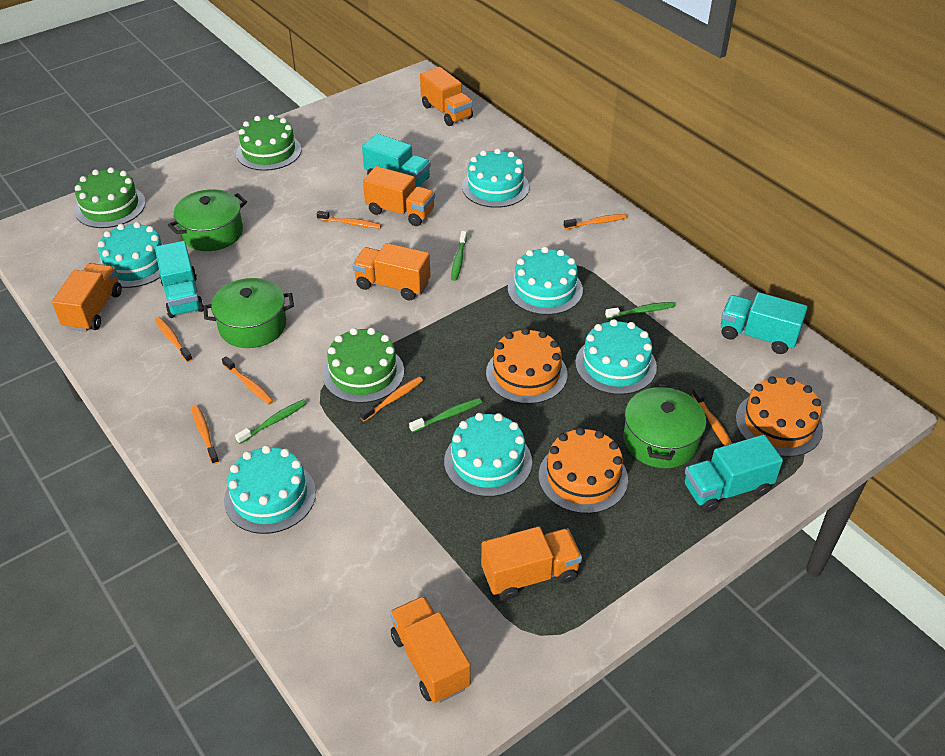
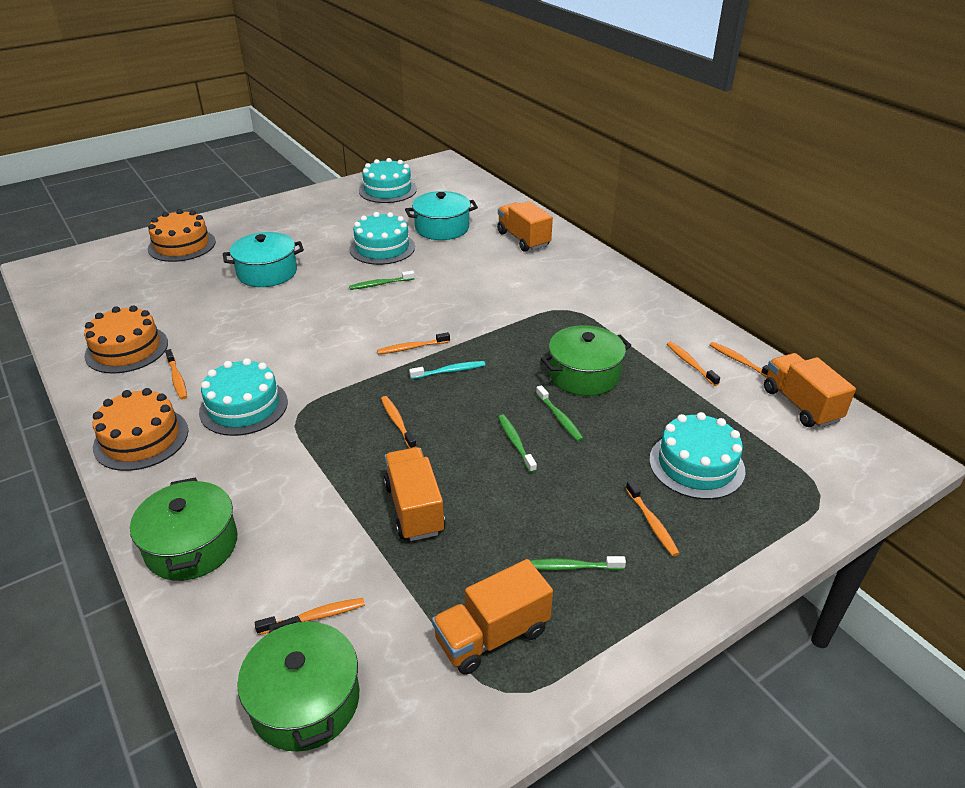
green cake: [75,167,146,228] [236,115,301,171] [323,328,404,403] = 3 -> none = 0
orange truck: [52,263,122,332] [353,243,430,300] [363,166,435,226] [390,596,471,703] [420,67,473,126] [481,526,582,600] = 6 -> [384,447,445,541] [432,559,553,675] [497,201,553,252] [764,353,856,428] = 4
turquoise cake: [98,222,164,288] [224,445,316,534] [444,413,532,497] [462,148,529,208] [508,247,583,315] [575,319,657,395] = 6 -> [199,358,288,436] [349,212,415,265] [359,158,417,203] [649,412,745,499] = 4
turquoise pot: none = 0 -> [223,232,304,287] [405,191,478,240] = 2
turquoise toothbrush: none = 0 -> [409,361,485,379] = 1
turquoise truck: [155,241,204,318] [362,134,431,188] [684,435,783,513] [721,292,808,354] = 4 -> none = 0

